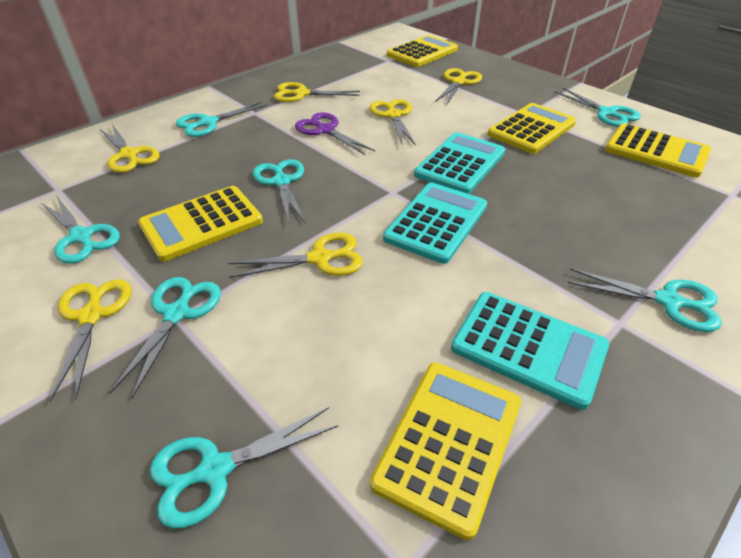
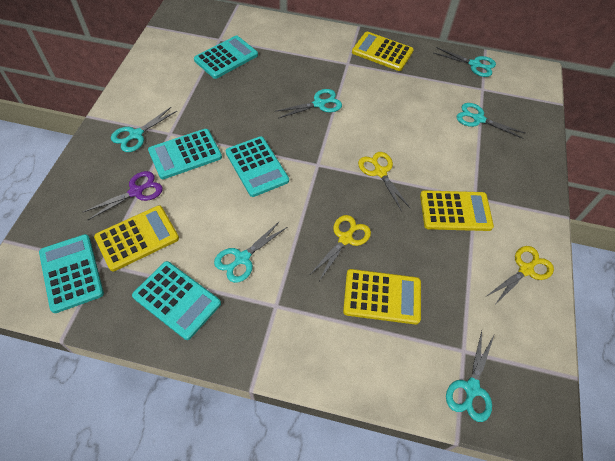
turquoise calculator: [383,183,487,264] [414,132,505,194] [451,292,609,410] = 3 -> [39,234,104,313] [132,261,221,340] [148,129,222,179] [194,35,258,79] [225,136,289,197] = 5
turquoise scissors: [41,195,120,263] [109,277,221,400] [150,407,339,528] [176,102,267,137] [253,159,306,224] [554,87,641,127] [568,268,722,332] = 7 -> [111,107,177,152] [214,221,287,283] [276,89,342,118] [434,47,496,77] [446,331,494,422] [457,103,525,139] = 6
yellow calculator: [138,186,263,262] [370,362,521,540] [387,35,458,67] [487,103,576,154] [605,123,711,178] = 5 -> [94,205,179,271] [343,269,421,325] [352,31,414,71] [420,190,494,231] = 4
yellow scissors: [50,279,131,402] [99,124,160,173] [228,233,363,278] [274,82,360,102] [369,99,416,145] [435,68,482,105] = 6 -> [311,215,371,281] [358,152,410,210] [487,246,554,304] = 3

